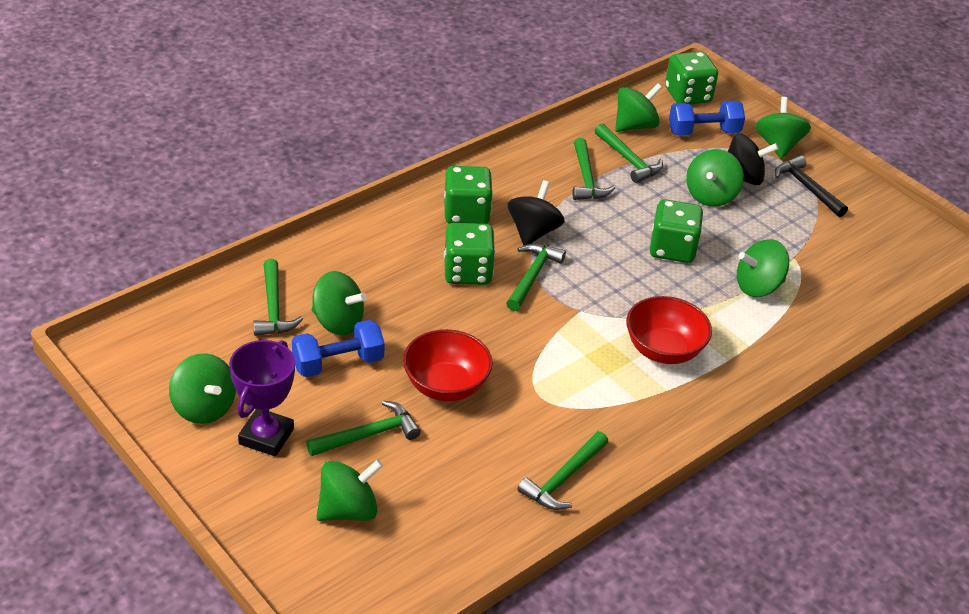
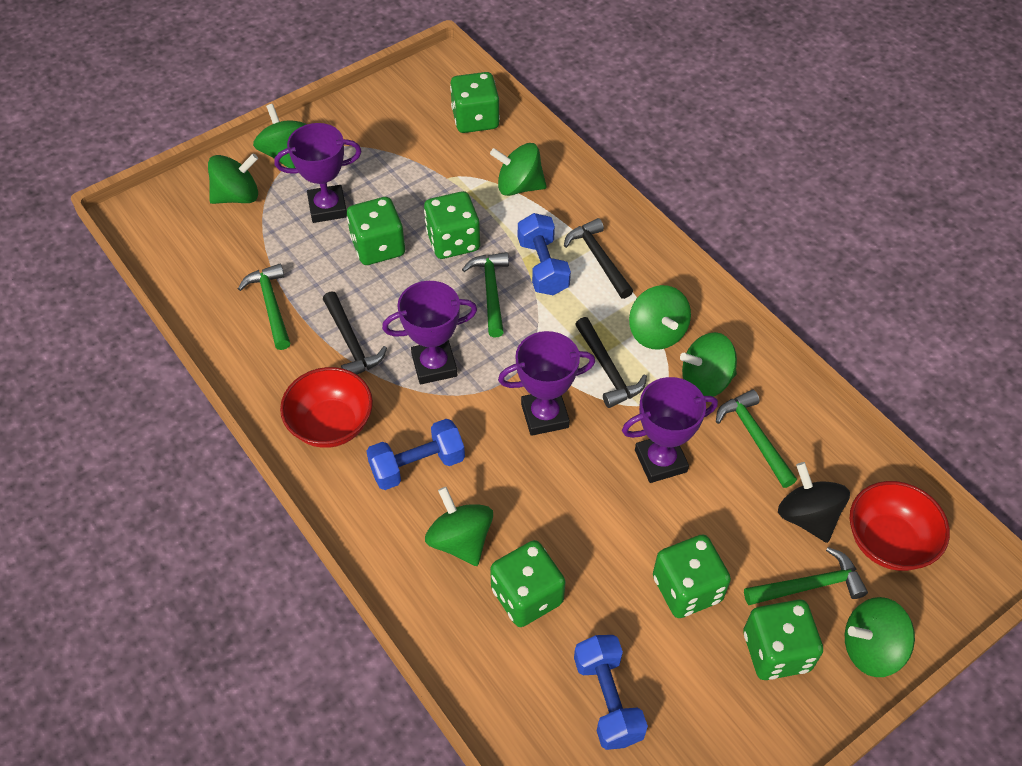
black hammer: [775,155,848,217] = 1 -> [323,291,387,375] [564,218,633,299] [575,317,647,408] = 3
black spinning top: [508,180,565,246] [728,133,779,185] = 2 -> [778,462,850,543] = 1
blue dumbbell: [292,320,385,377] [669,101,745,136] = 2 -> [366,419,465,490] [518,213,571,295] [574,635,648,750] = 3
green dice: [444,166,493,224] [444,223,495,285] [650,199,703,263] [665,51,718,105] = 4 -> [347,197,405,265] [424,191,480,259] [450,72,500,133] [490,540,566,627] [653,534,731,618] [744,599,823,680] = 6
green hammer: [253,259,303,336] [306,401,421,456] [506,243,566,311] [517,431,608,510] [572,138,615,200] [595,124,663,183] = 6 -> [238,263,290,350] [462,252,509,338] [716,390,797,488] [744,547,868,605] = 4
purple trophy: [229,340,295,457] = 1 -> [274,123,362,223] [382,281,477,384] [498,331,595,436] [622,377,718,483] = 4

